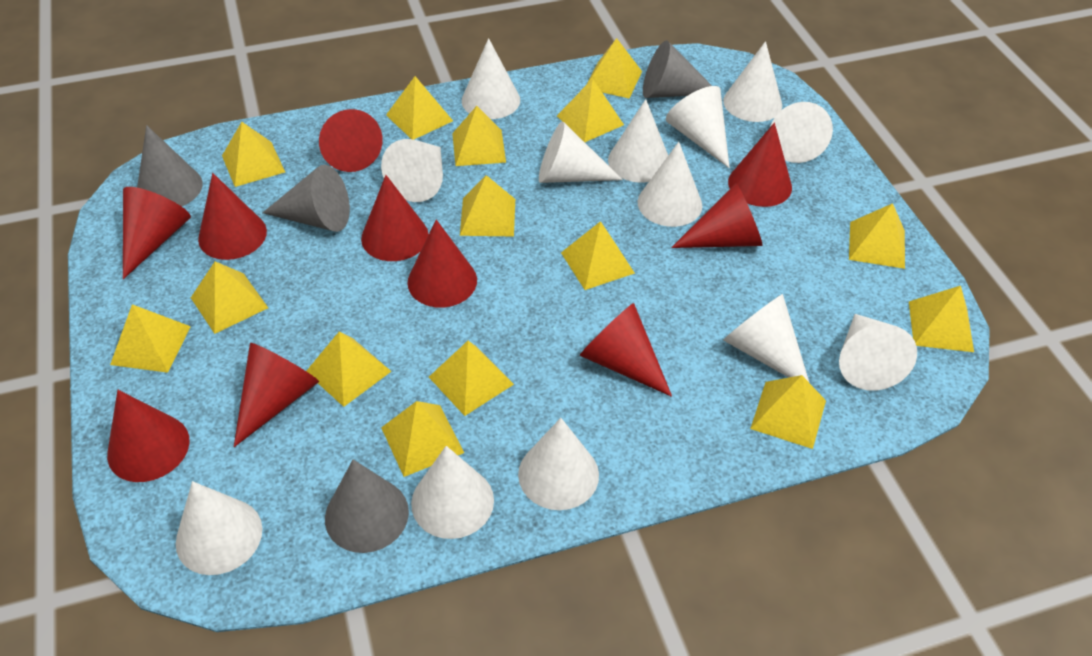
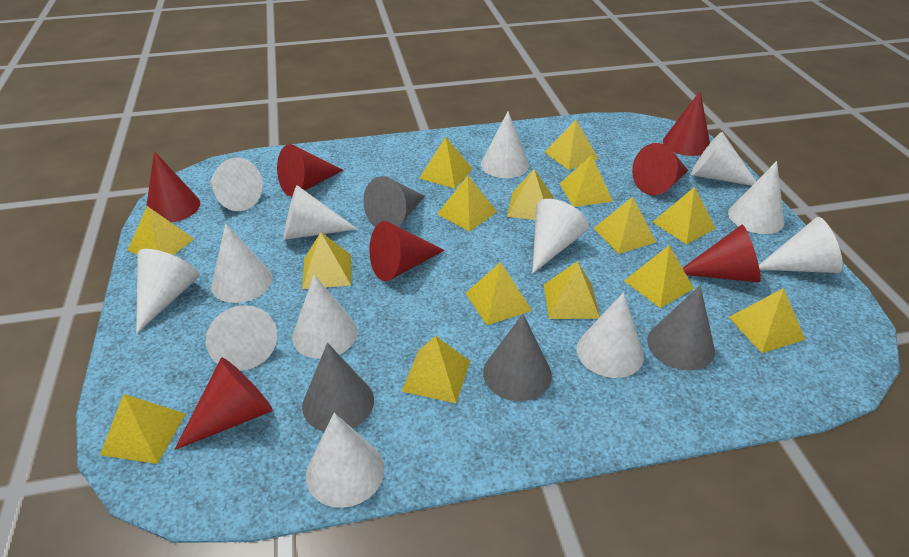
red cone: [107,390,189,482] [123,187,191,279] [198,173,267,260] [234,343,319,447] [319,109,382,172] [361,175,429,261] [407,220,477,308] [580,303,672,397] [671,183,763,248] [728,123,792,207] = 10 -> [146,151,200,223] [175,357,273,450] [277,144,343,197] [369,221,445,281] [632,143,688,195] [663,91,710,156] [683,225,761,283] = 7

